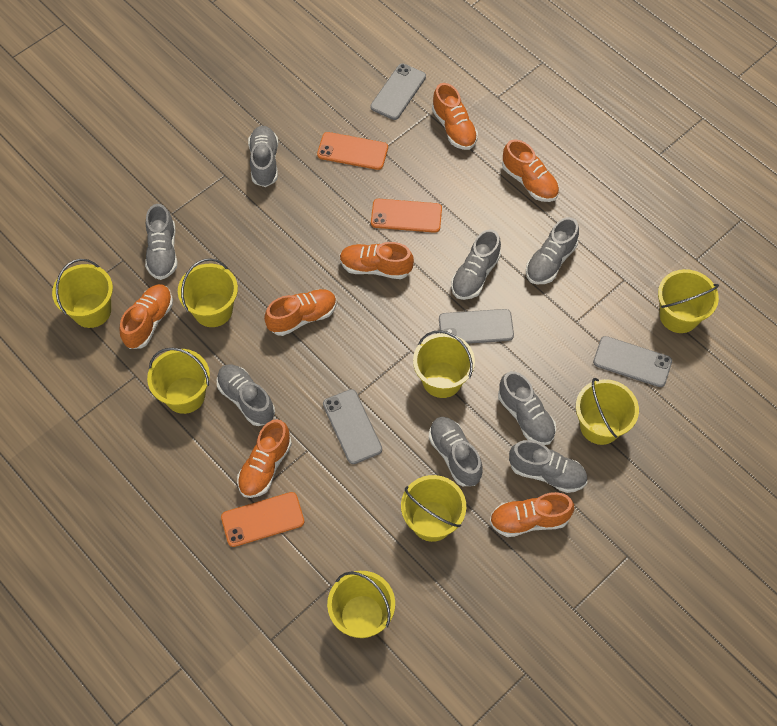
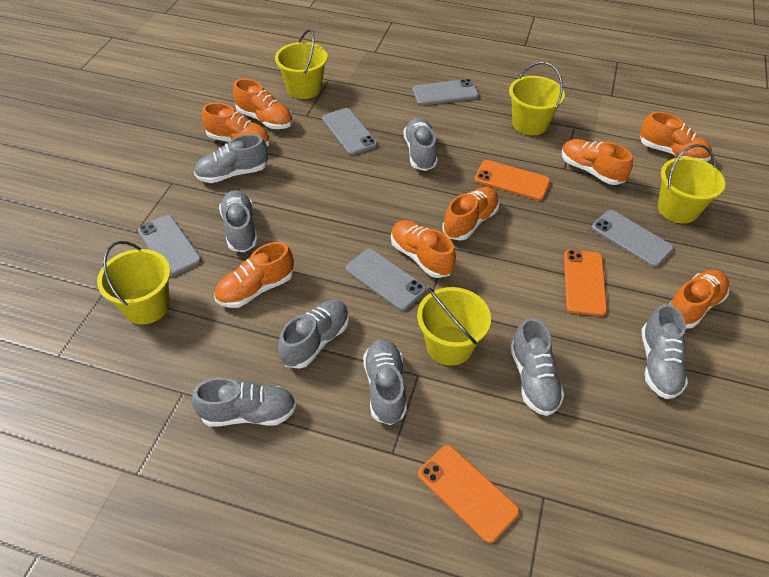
grey phone: [323,389,382,464] [370,64,426,120] [439,309,514,344] [593,336,672,387] = 4 -> [138,215,201,277] [322,108,377,155] [345,249,426,311] [412,79,479,105] [591,210,674,267] = 5
orange shoe: [119,284,173,349] [237,419,292,498] [264,289,337,336] [340,242,414,279] [432,83,478,150] [490,492,574,537] [502,139,559,202] = 7 -> [202,103,270,146] [214,242,294,308] [233,79,293,129] [391,220,456,278] [443,187,499,240] [562,139,633,185] [640,112,712,162] [669,270,729,329] = 8
yellow bucket: [52,259,113,328] [147,348,210,414] [178,258,238,327] [327,571,395,638] [401,475,466,542] [413,330,475,398] [576,378,639,445] [658,269,719,333] = 8 -> [97,241,170,325] [275,29,328,99] [417,287,491,365] [509,62,565,135] [658,144,725,224] = 5

